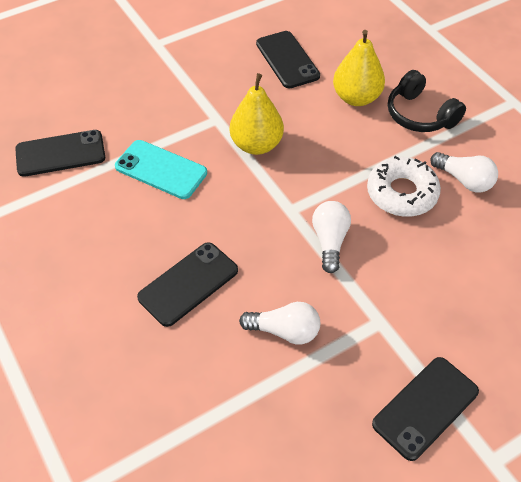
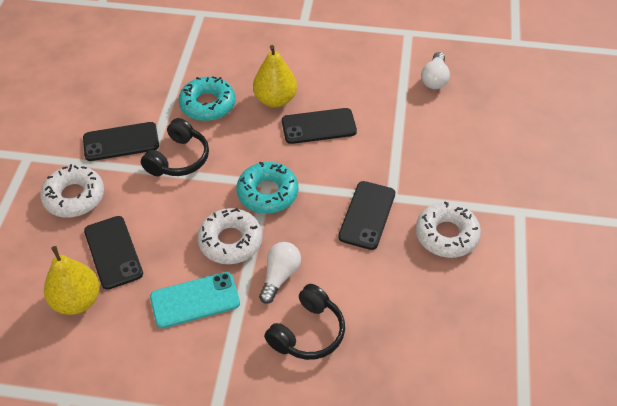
black headphones: [388,70,466,132] = 1 -> [141,118,209,176] [264,284,345,360] = 2
turquoise donut: none = 0 -> [178,76,235,121] [237,162,298,214] = 2
white donut: [367,156,441,217] = 1 -> [40,164,104,218] [197,208,263,264] [416,201,481,258] = 3
white light bulb: [239,302,320,344] [312,201,351,273] [430,152,498,193] = 3 -> [259,242,301,304] [421,52,450,89] = 2

